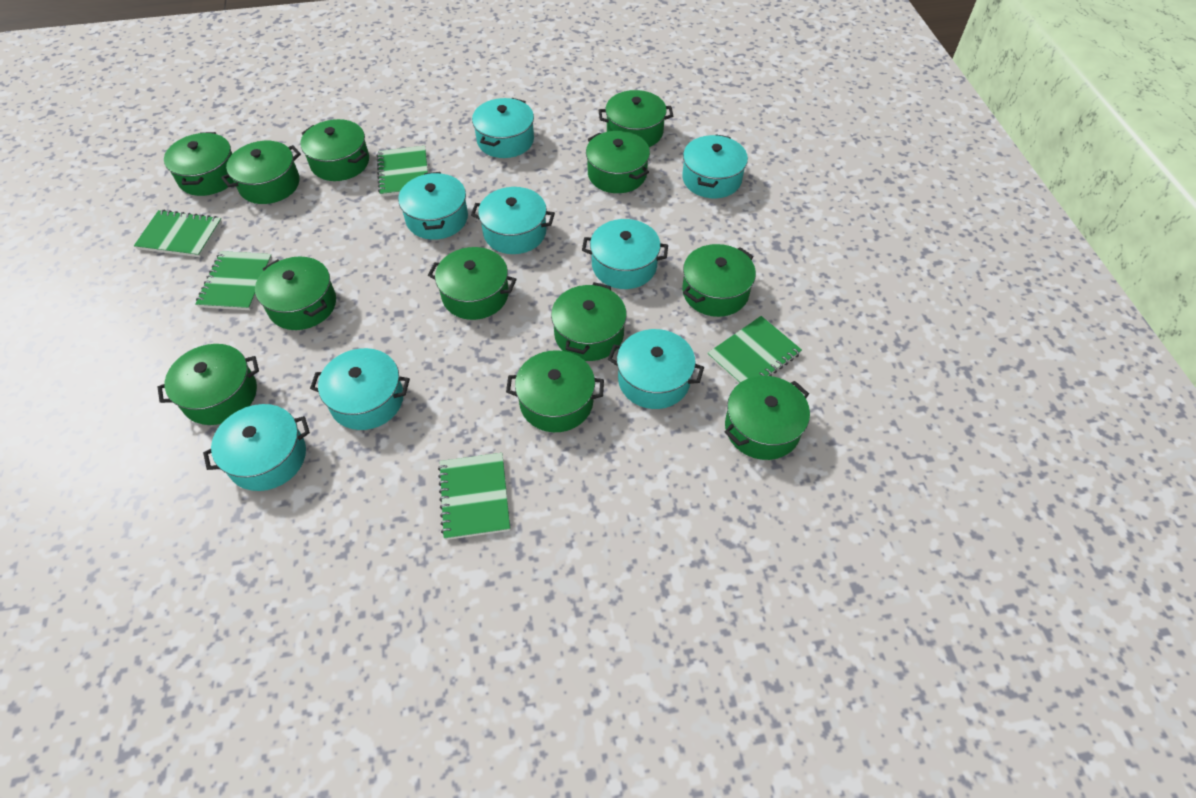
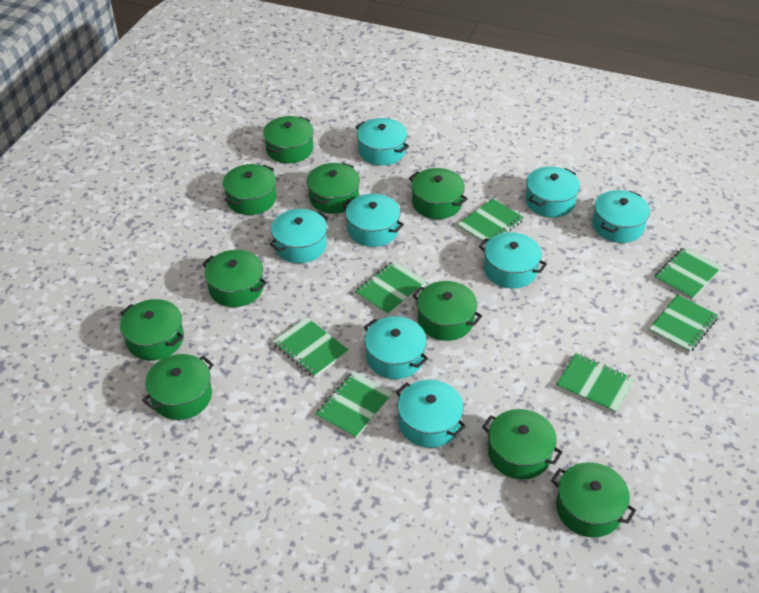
green notebook: [134,210,222,257] [195,251,272,310] [376,146,428,197] [438,453,510,540] [708,316,802,384] = 5 -> [273,317,349,378] [316,371,393,439] [355,261,427,316] [457,199,524,245] [556,353,635,414] [648,294,718,353] [654,247,722,300] = 7
green pot: [157,344,259,425] [164,132,234,196] [221,141,301,204] [255,257,336,330] [300,119,369,181] [428,247,516,320] [506,350,604,432] [551,282,627,361] [586,131,650,193] [599,90,673,147] [682,244,756,317] [725,376,810,460] = 12 -> [120,299,184,361] [142,354,214,420] [202,250,267,307] [223,164,276,215] [263,116,314,163] [307,163,360,214] [409,168,468,219] [412,281,482,341] [482,409,563,480] [551,462,636,537] = 10

